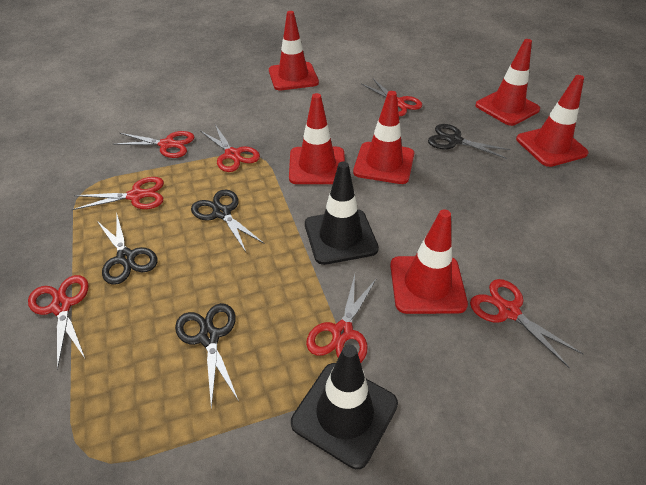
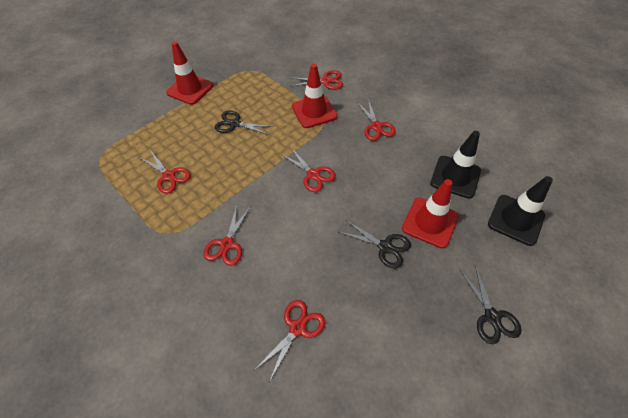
black scissors: [97,213,158,285] [175,303,239,409] [191,189,265,252] [428,124,511,159] = 4 -> [215,110,274,135] [339,220,411,268] [460,266,522,344] = 3
red scissors: [28,275,89,369] [72,177,164,210] [113,131,194,158] [200,125,260,172] [306,275,377,363] [362,79,422,116] [470,279,583,369] = 7 -> [139,151,191,194] [203,205,251,266] [256,300,326,382] [280,148,336,192] [292,70,343,90] [357,99,396,141] = 6
red traffic cone: [269,11,319,90] [289,93,345,184] [353,91,414,184] [390,209,468,314] [475,39,540,126] [516,75,589,167] = 6 -> [166,41,213,105] [292,64,338,128] [402,179,459,248] = 3

